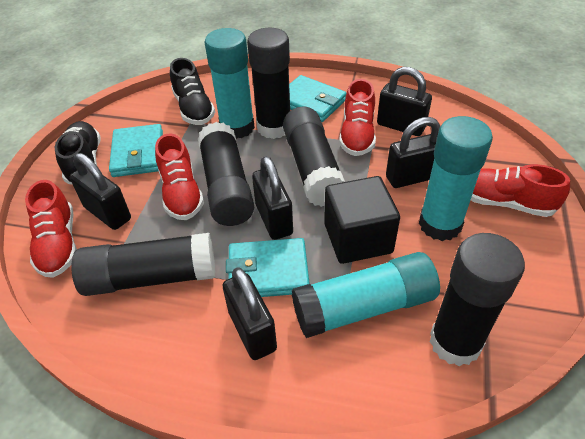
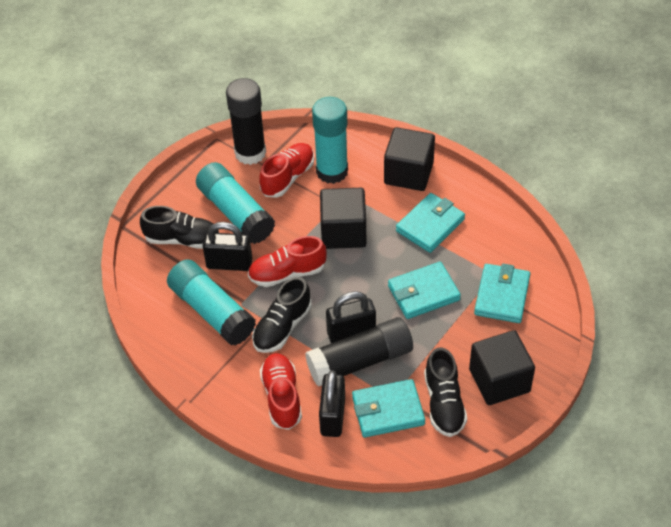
black cube: [324,176,400,264] = 1 -> [320,188,366,249] [384,127,435,191] [469,330,535,405] = 3
black glue stick: [71,233,215,296] [198,122,254,226] [247,28,290,139] [283,106,345,207] [430,233,525,366] = 5 -> [226,78,266,165] [305,317,413,387] = 2
black padlock: [70,153,131,230] [222,267,277,360] [252,156,293,240] [377,67,432,136] [386,117,440,188] = 5 -> [202,222,252,271] [319,370,345,437] [326,291,376,343] = 3
black shoe: [55,121,100,185] [170,58,215,125] = 2 -> [140,206,219,249] [252,277,312,353] [424,347,467,437] = 3
red shoe: [25,180,77,278] [155,133,204,220] [339,79,376,156] [471,164,570,217] = 4 -> [248,236,327,287] [259,143,314,198] [260,353,302,430] = 3
turquoise wallet: [109,124,163,177] [226,238,310,297] [289,75,347,122] = 3 -> [352,379,425,438] [388,262,461,319] [396,193,465,253] [474,264,530,323] = 4

